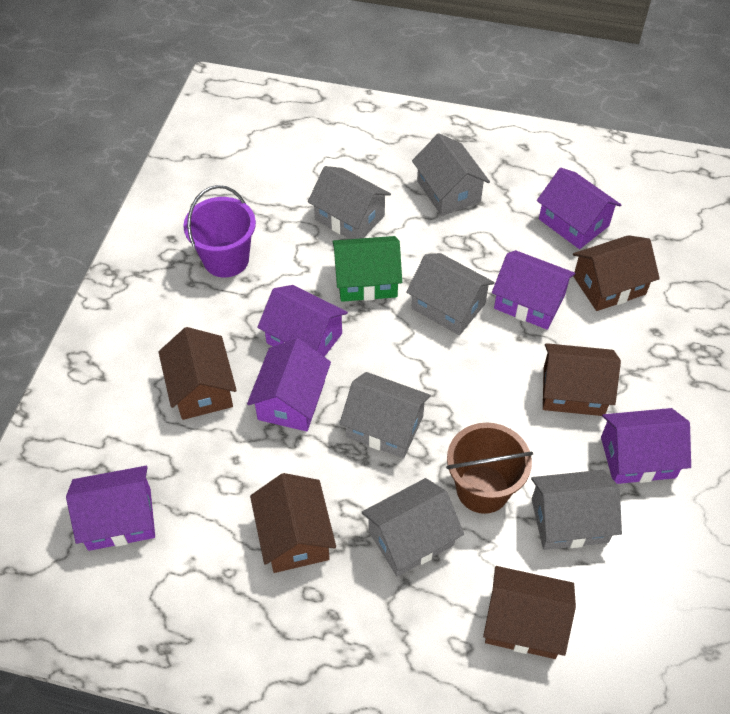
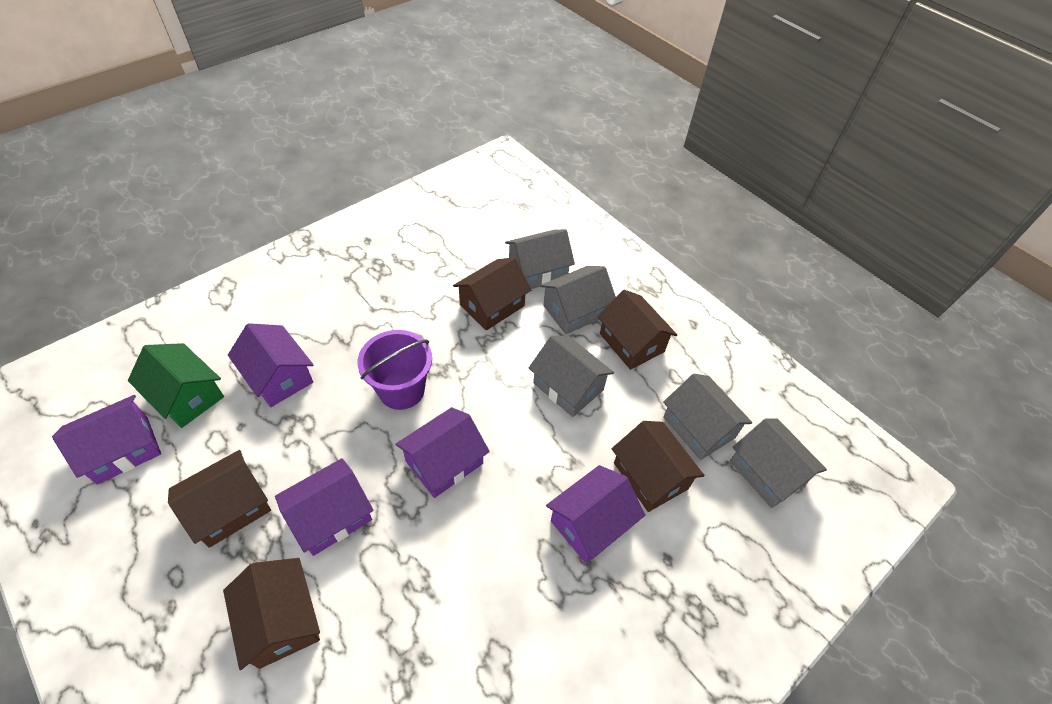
brown bucket: [446,423,533,514] = 1 -> none = 0
grey house: [308,166,391,239] [339,372,431,458] [362,478,464,577] [406,253,495,335] [412,133,490,216] [531,470,622,550] = 6 -> [505,229,575,289] [529,336,614,417] [540,266,616,335] [663,374,752,460] [730,418,827,508] = 5
purple house: [66,466,155,551] [247,338,331,432] [257,285,348,357] [492,250,575,330] [537,168,621,249] [601,408,691,484] = 6 -> [52,395,161,485] [228,323,313,407] [275,458,373,556] [396,407,490,498] [546,465,645,563] = 5

